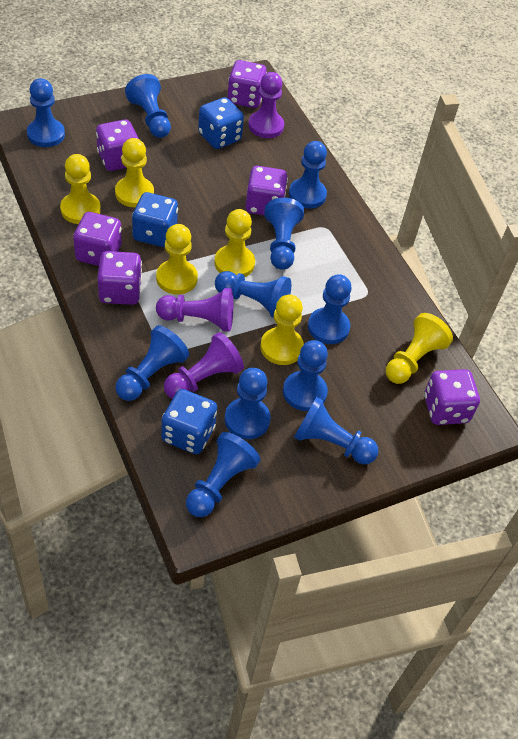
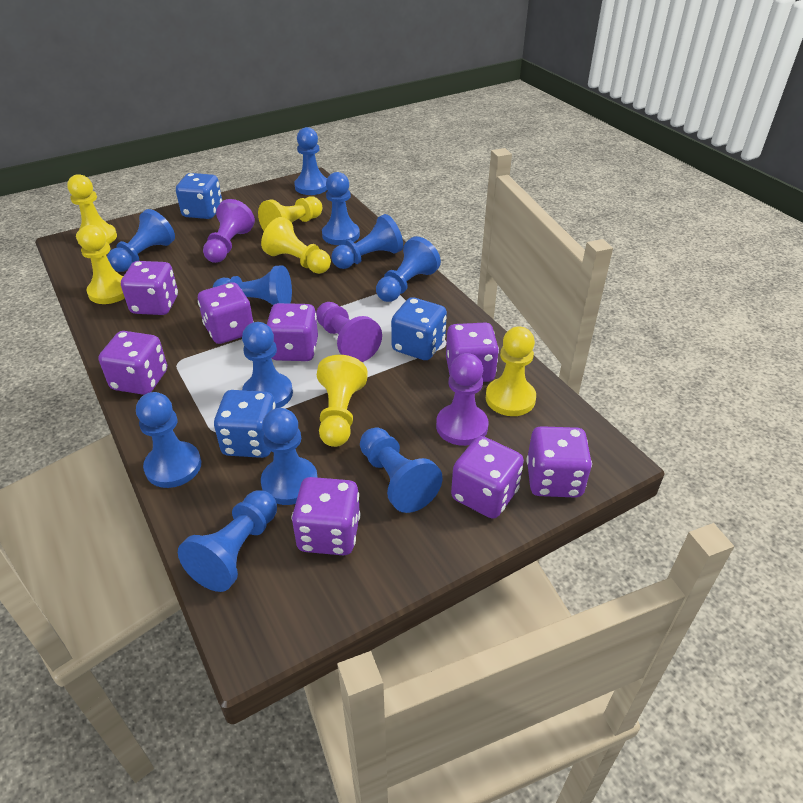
purple dice: [73,212,122,266] [96,119,139,171] [98,251,142,305] [227,60,267,108] [246,166,288,215] [424,369,480,425] = 6 -> [99,331,167,395] [121,261,178,315] [198,282,254,344] [267,303,318,361] [292,477,360,556] [446,322,499,382] [451,436,524,519] [527,426,592,498] = 8

